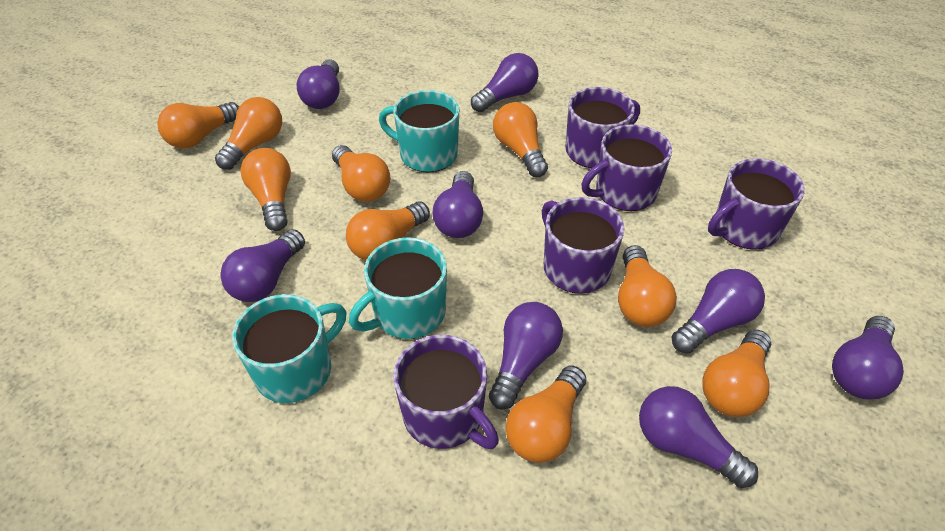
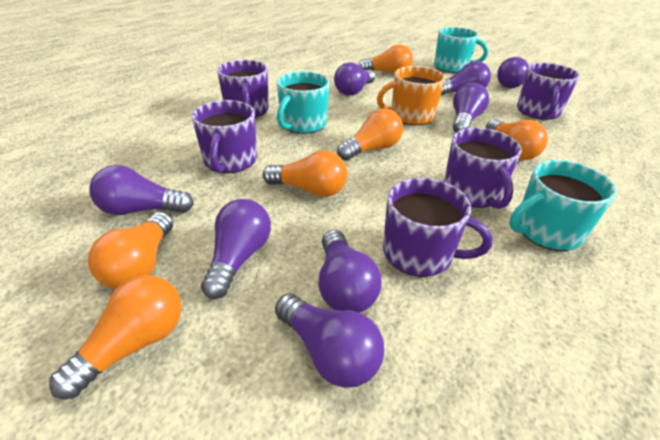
orange light bulb: [157,102,239,148] [215,97,282,170] [241,148,291,231] [332,145,391,202] [346,202,430,260] [493,102,548,177] [506,366,586,463] [618,245,677,327] [703,330,771,417] = 9 -> [49,275,182,399] [88,212,173,289] [263,151,347,197] [337,109,403,161] [358,44,413,74] [486,119,548,160] = 6
orange mug: none = 0 -> [377,66,445,125] = 1

